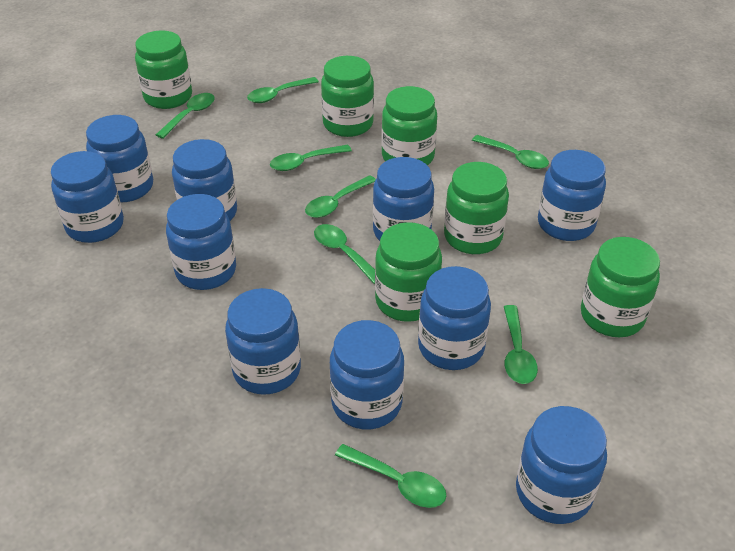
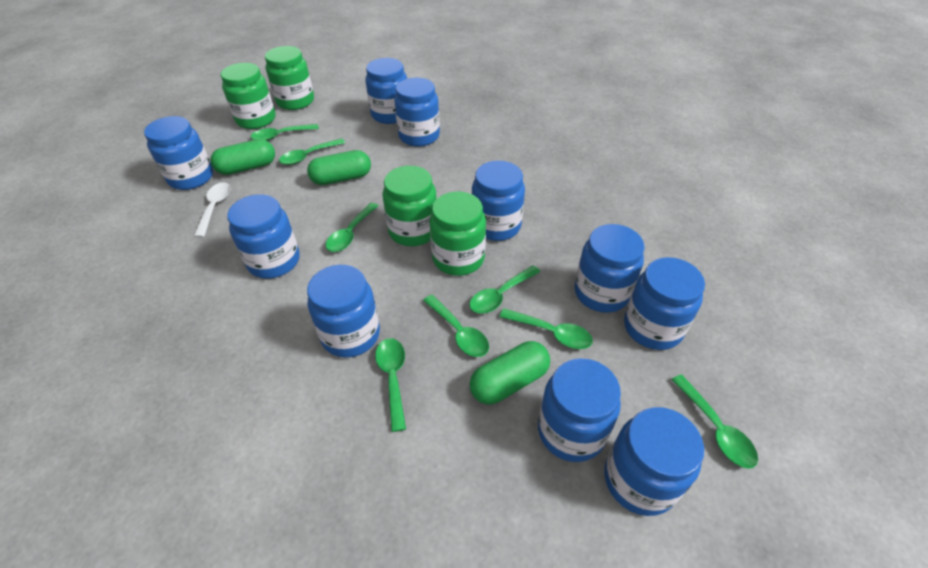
green capsule: none = 0 -> [210,139,275,175] [307,150,371,185] [470,341,550,405] = 3
green jar: [135,31,192,109] [321,56,374,137] [375,222,442,322] [381,86,437,166] [444,162,509,254] [581,237,660,337] = 6 -> [221,63,275,129] [265,46,314,110] [382,166,437,246] [429,191,486,276] = 4
white spoon: none = 0 -> [194,182,231,238] = 1

